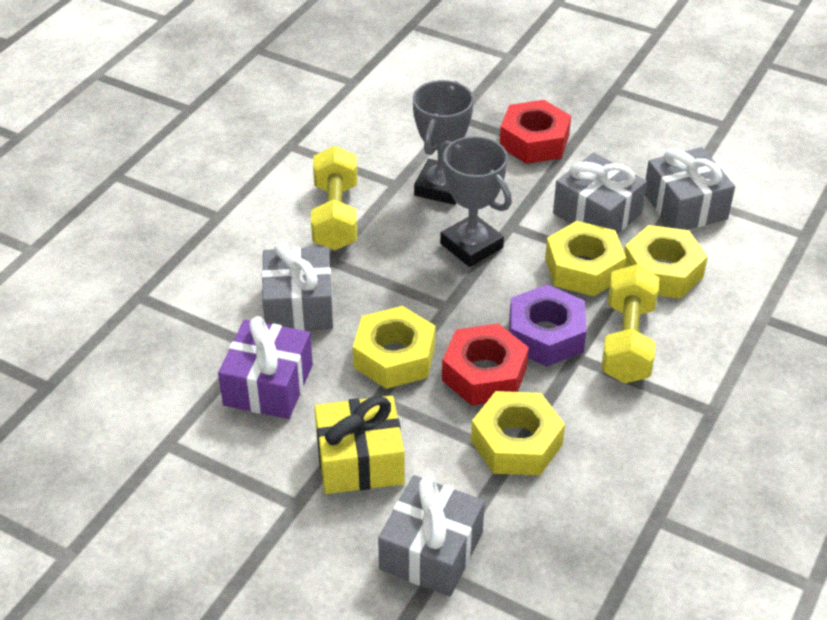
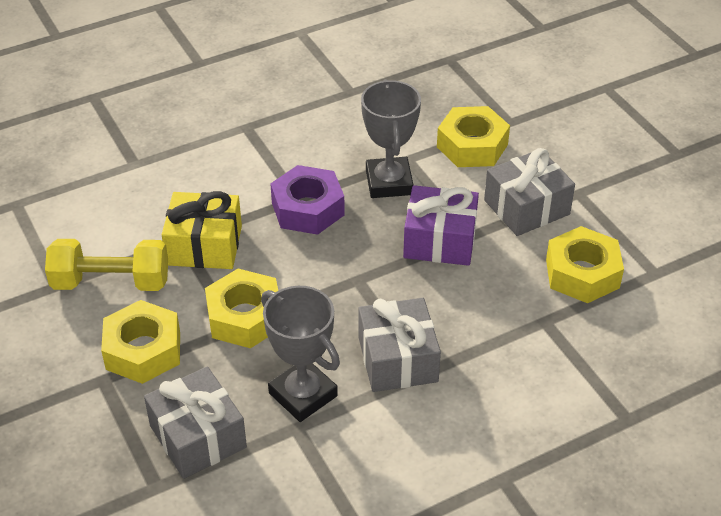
grey gift: [262,242,333,331] [378,475,485,596] [553,153,647,234] [645,147,735,230] = 4 -> [144,366,247,479] [358,298,441,392] [484,148,575,236] = 3
red nut: [442,323,529,406] [500,100,571,164] = 2 -> none = 0
yellow dumbbell: [311,146,357,250] [601,264,659,383] = 2 -> [45,239,168,291] = 1

